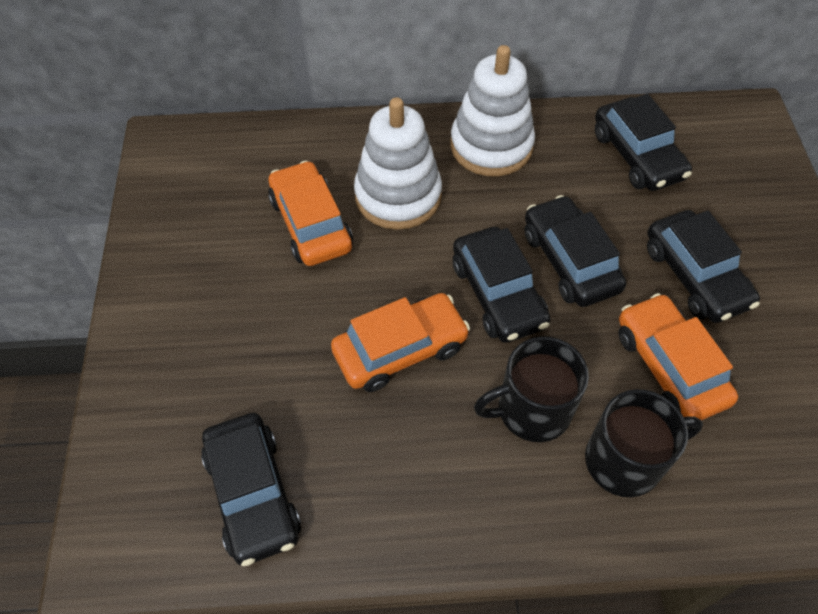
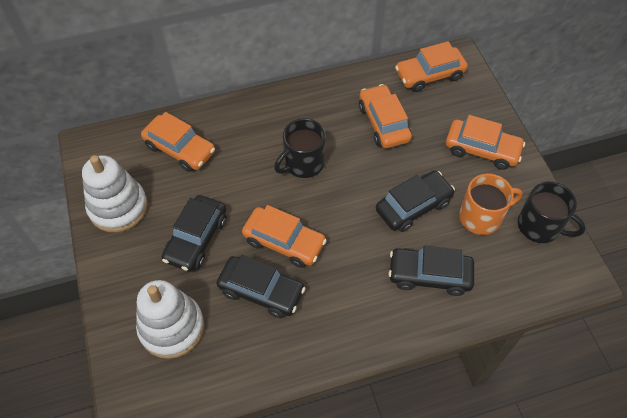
black car: [201,413,301,566] [453,227,551,343] [525,195,626,307] [595,94,692,191] [647,210,760,323] = 5 -> [162,195,227,272] [217,255,306,318] [376,171,455,232] [388,246,474,296] = 4
orange car: [268,161,353,266] [331,293,470,392] [618,293,738,420] = 3 -> [141,112,215,172] [242,205,327,268] [359,84,412,148] [395,41,468,92] [446,115,525,170] = 5
orange mug: none = 0 -> [459,174,523,235] = 1

